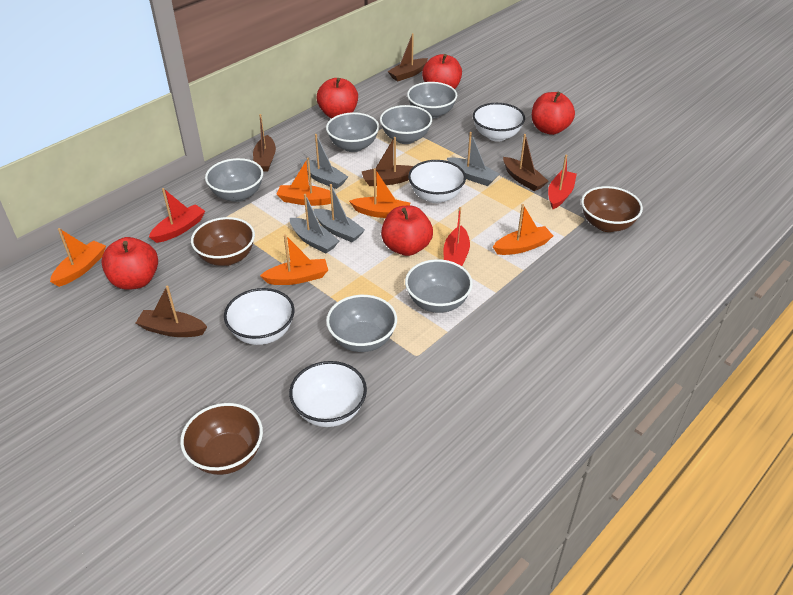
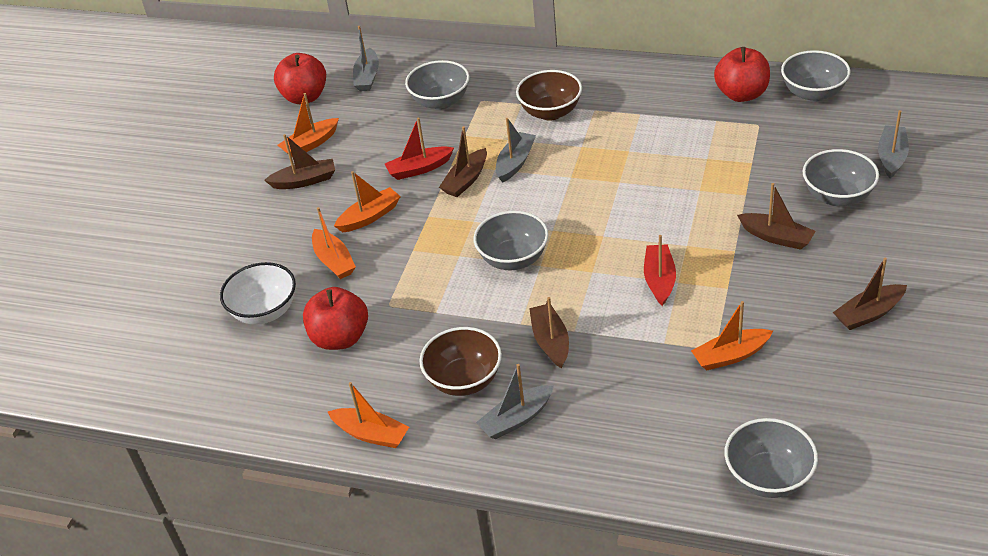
brown bowl: [180,403,263,475] [191,217,255,266] [581,186,643,232] = 3 -> [419,327,502,396] [516,70,582,120] = 2
grey bowl: [205,158,263,202] [326,112,379,152] [326,295,397,352] [380,105,432,144] [405,259,473,313] [407,82,457,119] = 6 -> [405,60,469,110] [474,211,549,270] [724,418,818,498] [781,50,850,102] [803,149,879,207] = 5
red apple: [101,237,158,290] [317,78,358,118] [381,206,433,256] [422,54,462,89] [532,91,575,135] = 5 -> [274,53,326,104] [303,287,368,350] [714,47,770,102] = 3
red boat: [149,188,205,243] [444,207,470,266] [548,154,577,209] = 3 -> [385,118,454,180] [644,235,676,306] = 2
white bowl: [224,288,295,345] [289,361,367,427] [408,160,466,203] [473,103,525,142] = 4 -> [220,262,296,325] = 1

